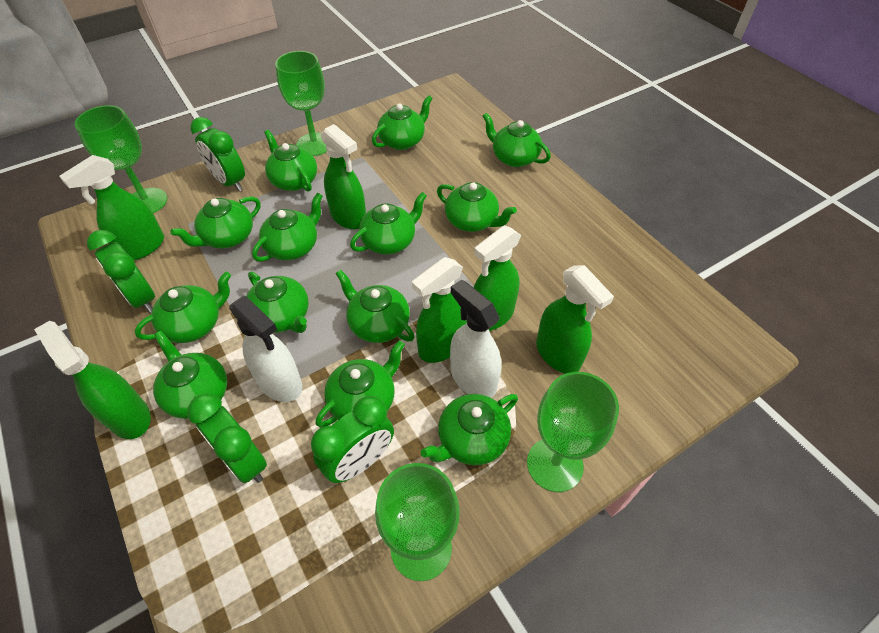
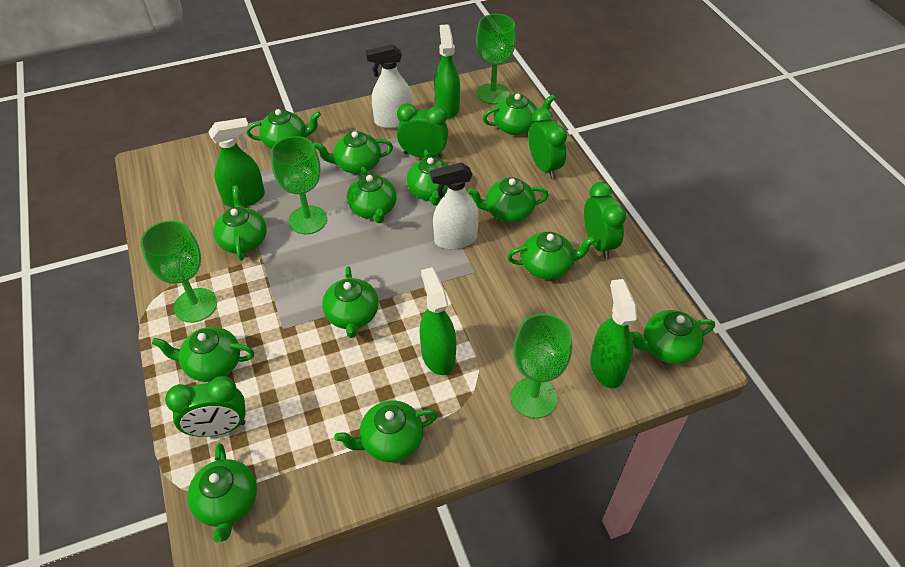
green spray bottle: [34,321,151,439] [59,155,164,260] [321,124,366,229] [412,257,467,363] [473,225,521,331] [536,265,614,374] = 6 -> [208,118,265,208] [420,267,456,375] [434,24,460,119] [590,279,637,388] = 4

